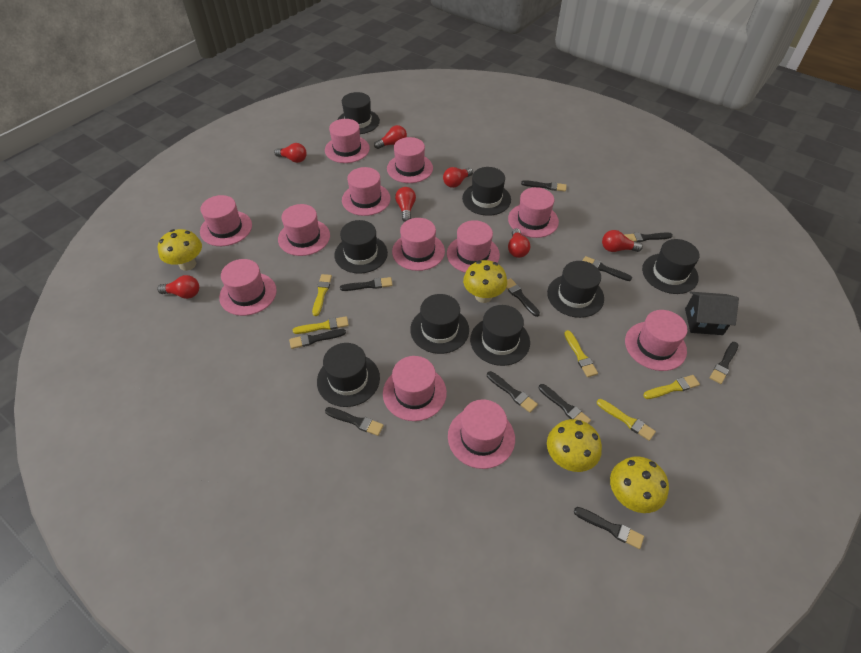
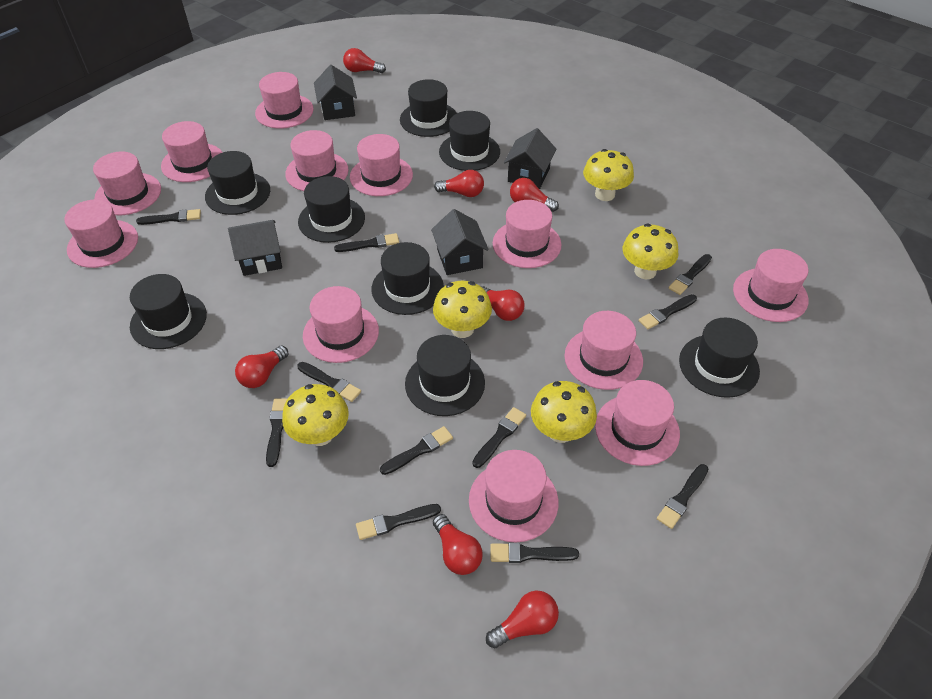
black house: [685,292,739,335] = 1 -> [228,220,282,276] [314,65,357,120] [431,209,489,275] [504,128,556,189] = 4
yellow brush: [293,316,349,334] [312,274,332,316] [564,330,598,377] [597,399,656,441] [643,375,700,399] = 5 -> none = 0
yellow mushroom: [158,229,202,271] [463,260,507,303] [547,419,602,472] [610,456,669,513] = 4 -> [282,384,349,446] [433,281,492,338] [531,381,597,443] [583,149,634,201] [623,224,678,279] = 5

